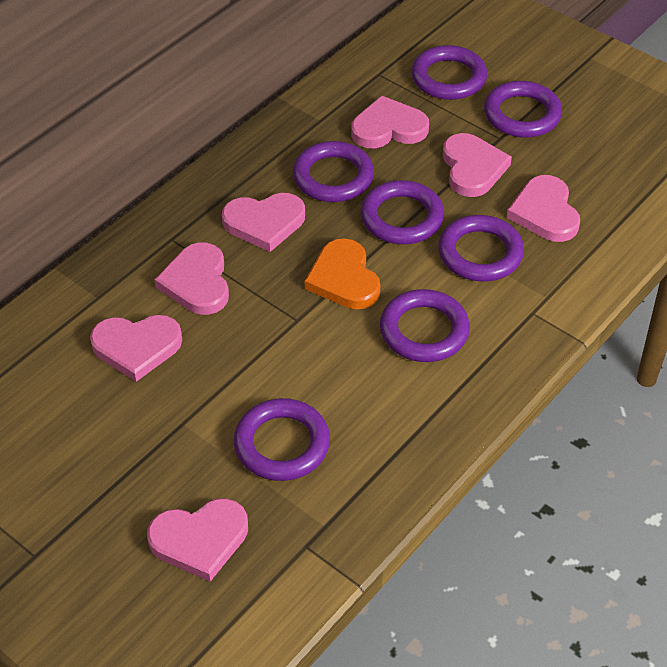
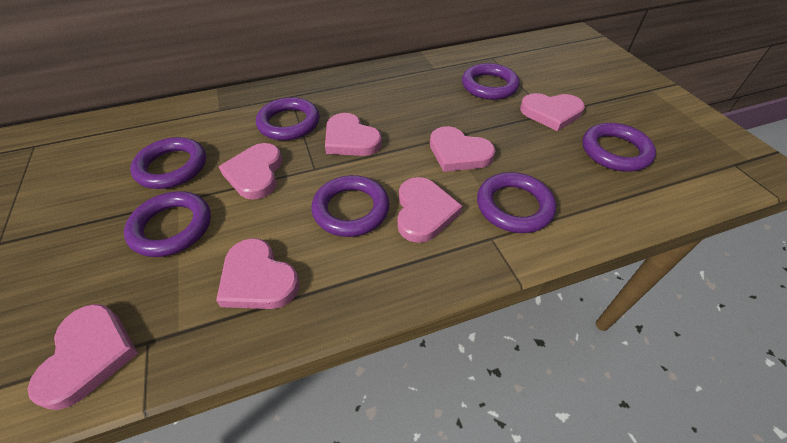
orange heart: [305,238,380,309] = 1 -> none = 0

